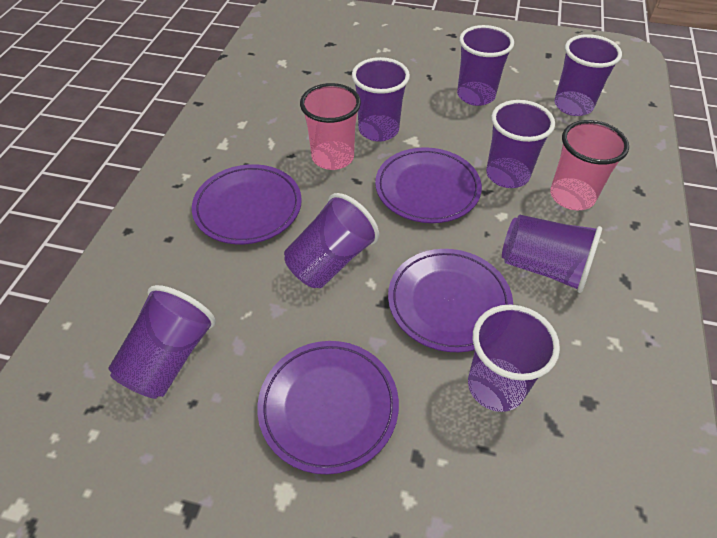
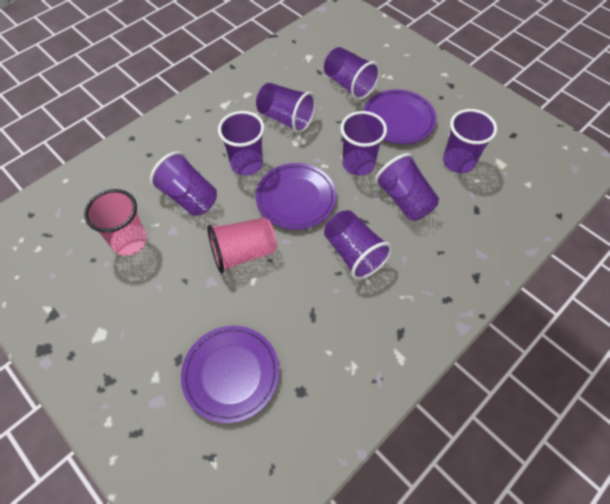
purple plate: [192,164,302,244] [257,341,399,474] [375,147,482,223] [388,249,513,352] = 4 -> [181,326,279,423] [256,163,336,230] [363,89,436,144] = 3

